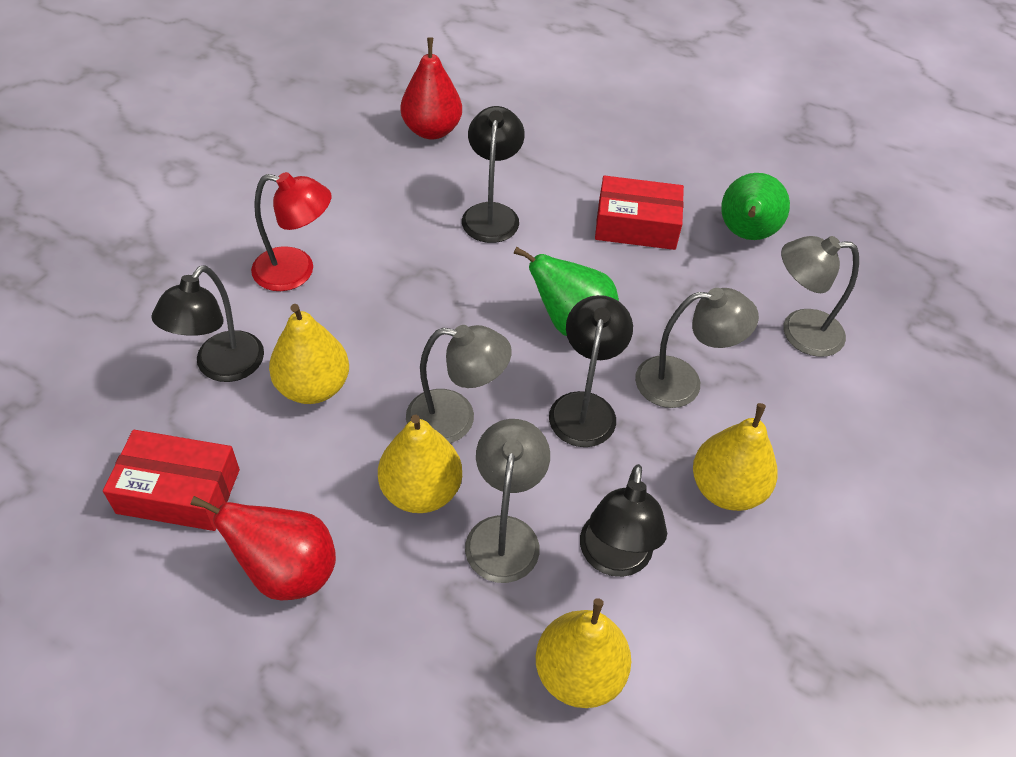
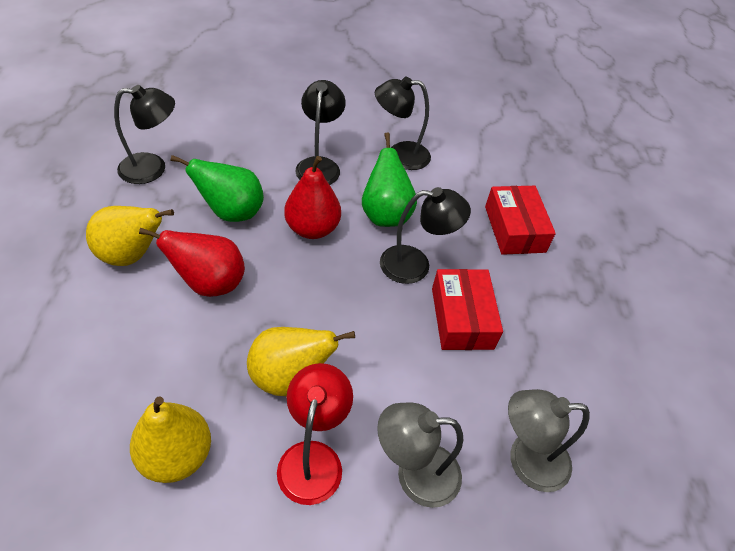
grey lamp: [406,325,512,443] [465,419,550,583] [635,288,759,408] [781,236,859,357] = 4 -> [377,402,463,508] [508,389,590,492] = 2
yellow pear: [269,304,349,404] [378,415,462,513] [536,599,631,708] [693,403,778,511] = 4 -> [86,206,174,266] [130,396,211,483] [247,327,355,396] = 3

